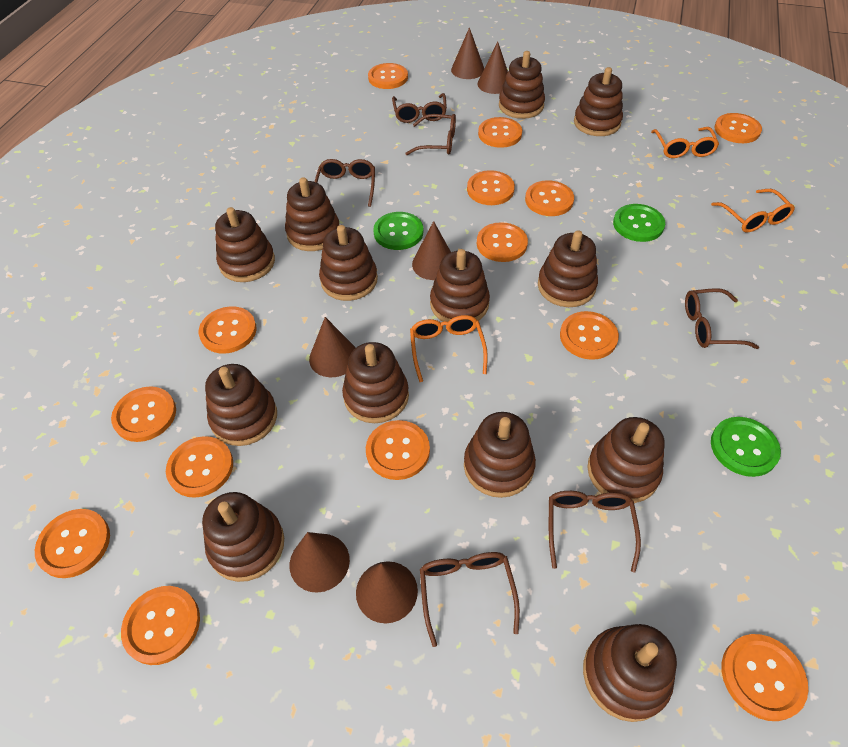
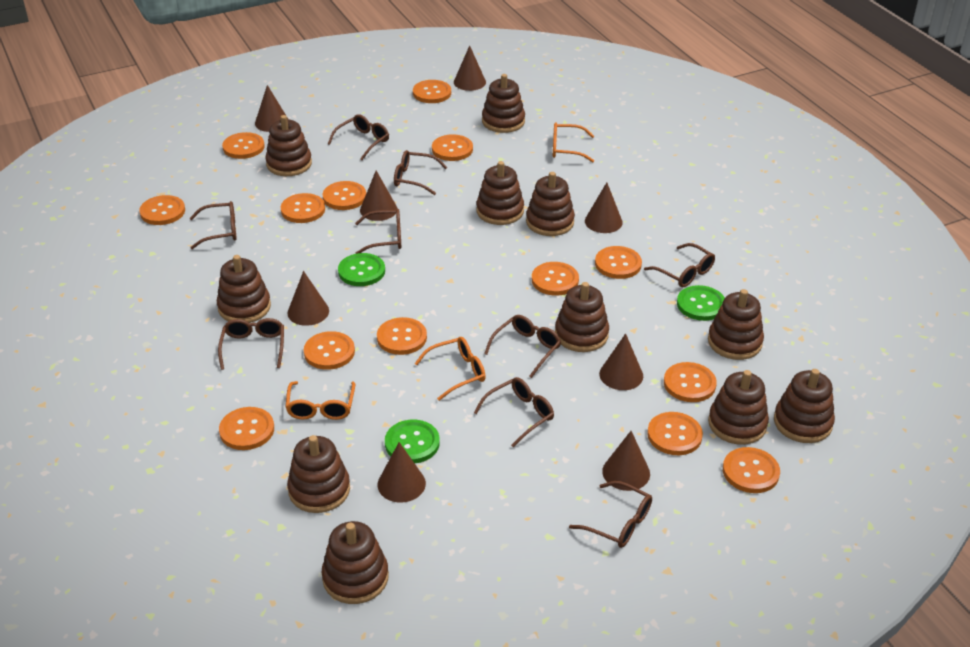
brown cone: [290,532,350,593] [309,317,355,377] [356,561,418,623] [412,221,451,280] [451,27,484,79] [478,41,508,94] = 6 -> [255,85,288,132] [287,271,329,326] [360,171,397,221] [378,442,426,503] [454,45,486,91] [585,182,623,233] [599,333,643,390] [602,431,650,491] = 8
brown glasses: [315,159,375,207] [392,93,447,123] [405,114,456,155] [420,552,520,647] [549,491,641,573] [685,288,759,349] = 6 -> [190,201,237,249] [218,318,284,370] [328,114,389,160] [355,209,401,254] [394,150,448,195] [474,377,554,447] [484,315,561,378] [569,481,652,548] [644,243,715,287] = 9
brown stacking toy: [202,492,284,582] [205,364,277,446] [215,207,275,282] [285,177,339,251] [319,225,378,301] [342,342,409,423] [430,249,490,322] [464,412,536,498] [499,51,545,119] [538,230,598,307] [574,67,623,136] [583,624,677,722] [587,417,665,503] = 13 -> [217,255,271,323] [265,115,312,176] [287,435,350,513] [321,521,389,604] [476,161,524,225] [482,74,525,133] [526,172,575,236] [555,282,609,352] [708,289,764,360] [708,370,769,445] [774,369,835,443] = 11

